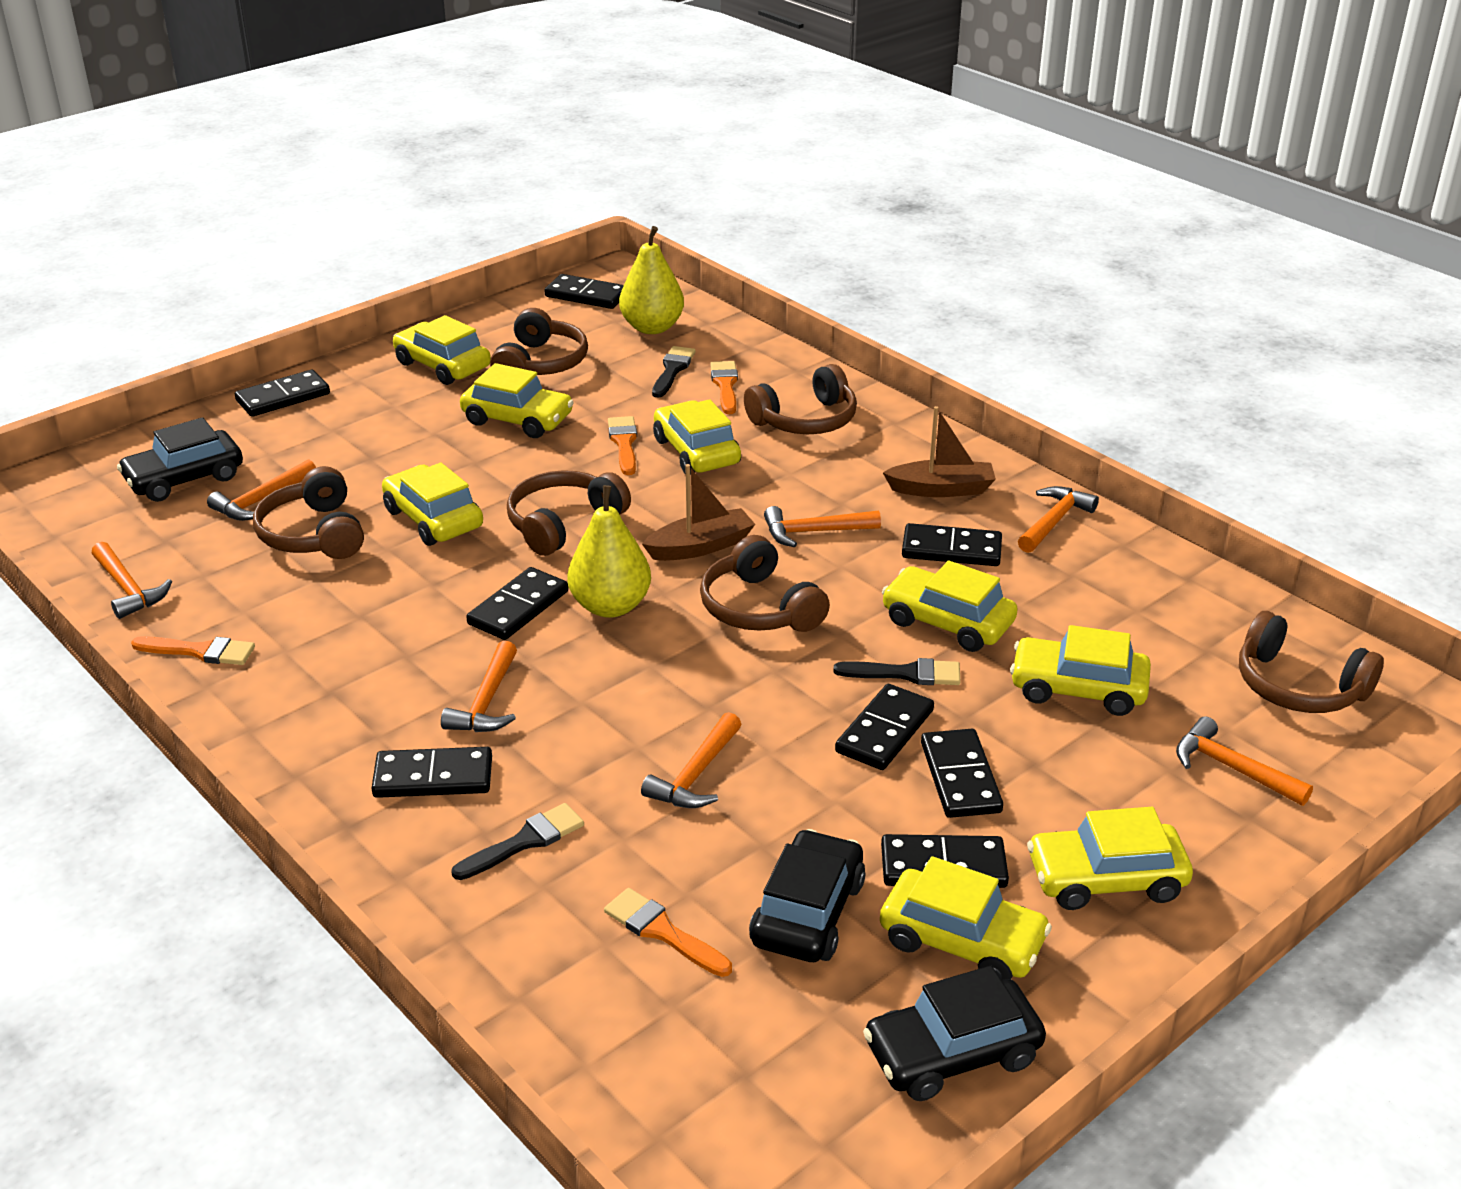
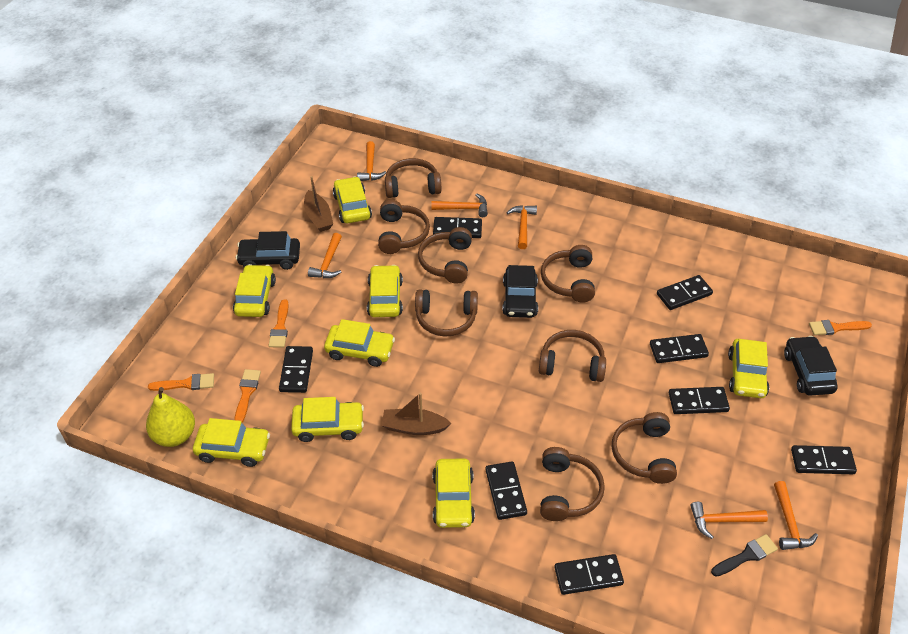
black brush: [451,803,584,880] [652,346,696,398] [833,658,961,685] = 3 -> [711,534,778,577] = 1
brown headphones: [253,466,364,559] [490,308,588,375] [507,470,631,556] [700,535,830,632] [744,364,857,434] [1239,611,1384,713] = 6 -> [378,200,430,254] [385,158,442,198] [415,289,478,337] [418,227,472,284] [539,330,606,382] [540,447,605,521] [541,245,595,303] [612,412,677,484] = 8
orange hammer: [92,542,172,619] [207,459,316,521] [441,641,517,732] [641,712,742,808] [764,506,881,547] [1018,486,1099,553] [1176,716,1313,806] = 7 -> [308,233,342,278] [357,141,386,181] [431,193,488,217] [506,205,537,249] [690,502,768,539] [774,481,818,550] = 6
yellow pear: [567,485,651,618] [619,226,684,334] = 2 -> [146,387,195,447] = 1

